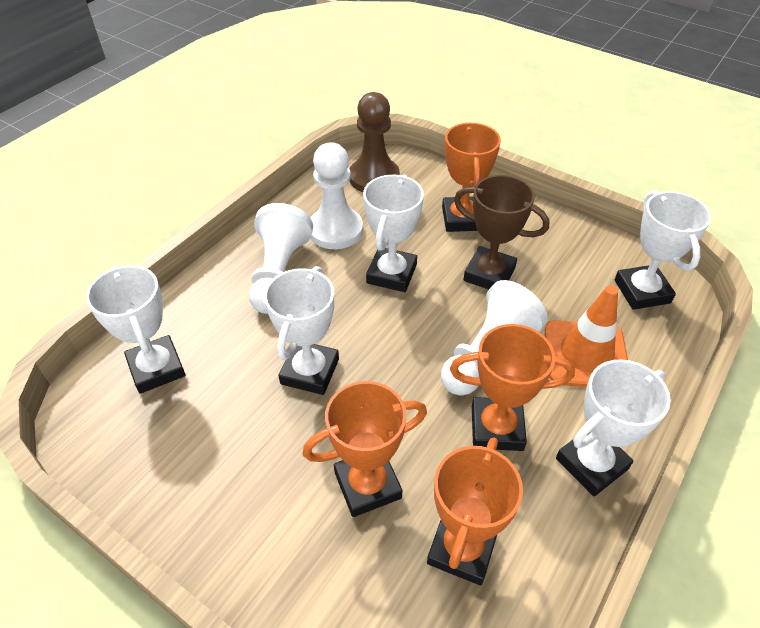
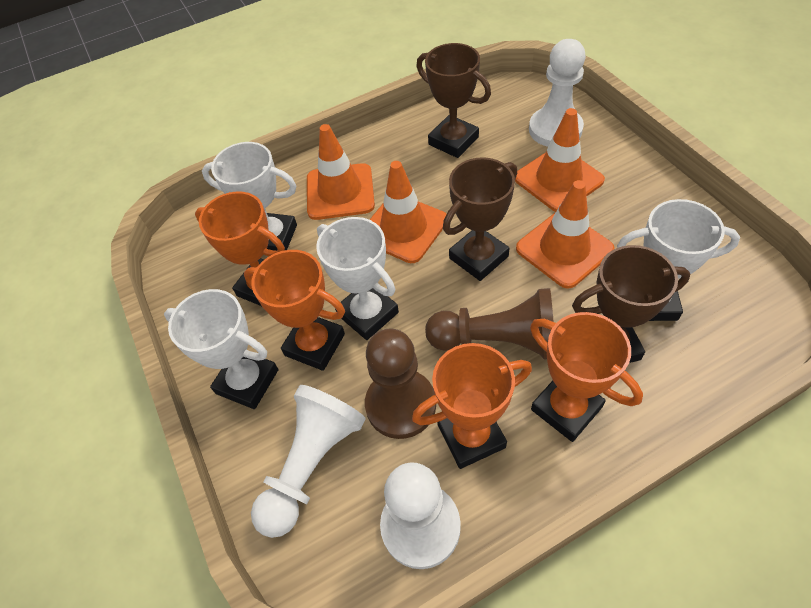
brown pawn: [350,92,400,192] = 1 -> [365,329,436,439] [425,288,554,359] = 2
brown trophy: [454,175,549,289] = 1 -> [416,43,491,158] [443,157,517,281] [572,245,691,363] = 3
orange traffic cone: [545,285,628,387] = 1 -> [307,124,375,220] [370,161,446,263] [515,108,605,212] [516,180,615,289] = 4
white trophy: [86,265,186,394] [264,266,339,395] [363,174,424,292] [556,359,671,496] [614,190,711,310] = 5 -> [164,289,278,409] [202,142,297,251] [316,217,399,340] [617,199,740,321] = 4

